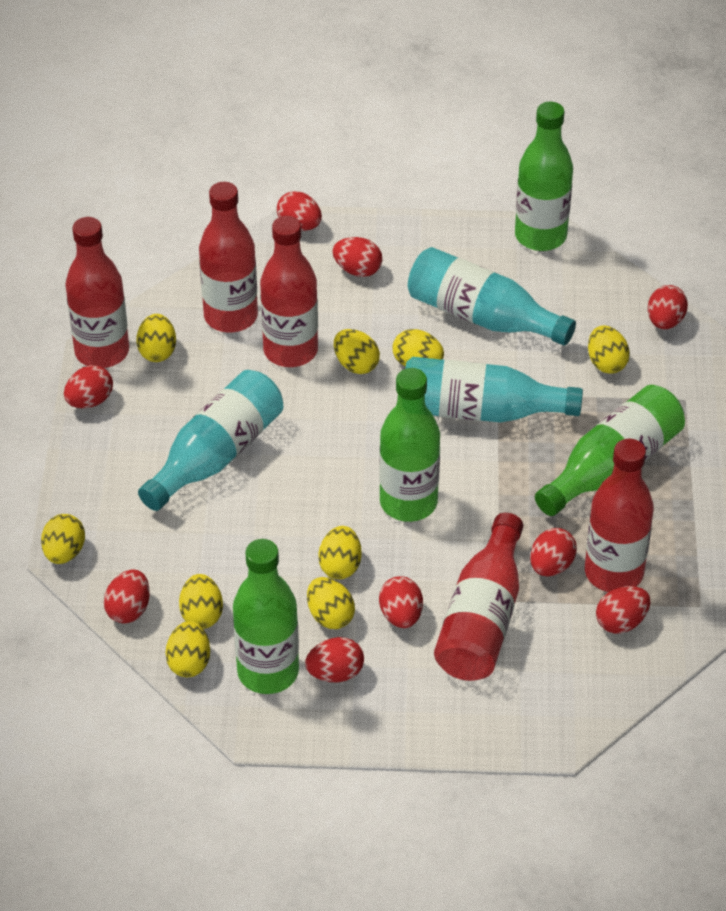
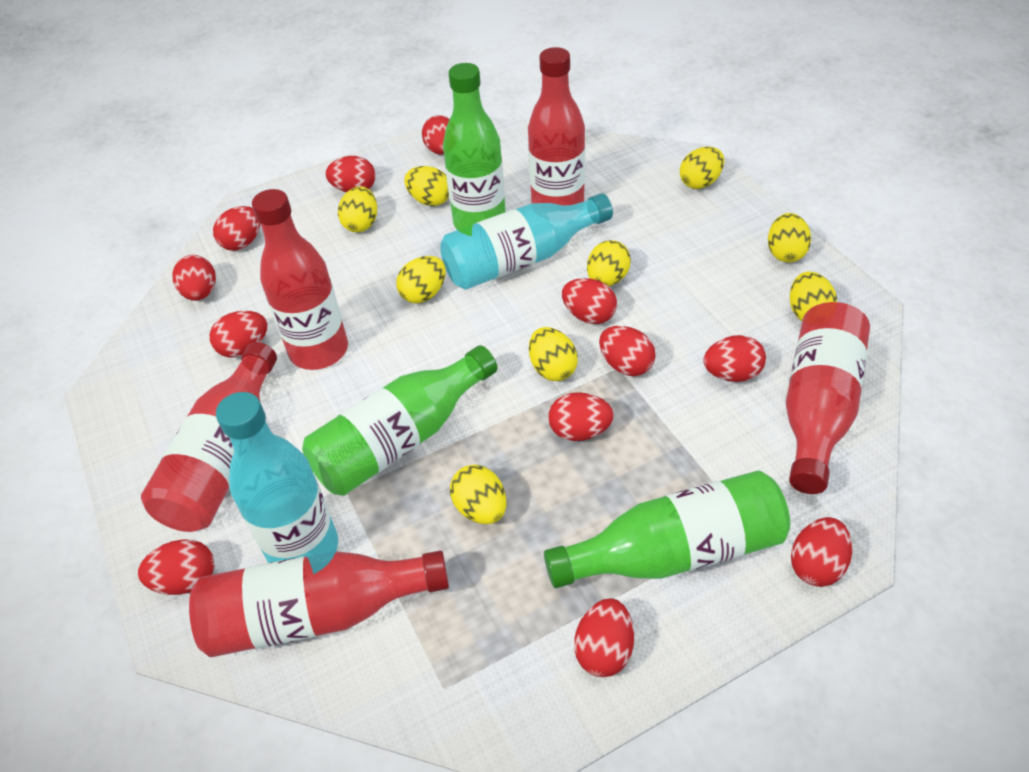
green bottle: [233,539,299,694] [379,368,440,522] [515,102,573,251] [535,385,685,516] = 4 -> [302,345,497,496] [443,63,506,230] [544,470,790,588] = 3
red egg: [64,365,113,408] [104,569,150,624] [277,191,322,231] [305,637,364,682] [332,237,382,277] [379,576,423,628] [530,528,577,576] [596,586,650,634] [648,285,688,329] = 9 -> [138,539,214,595] [173,255,216,301] [210,311,267,357] [213,206,261,251] [326,156,376,192] [422,115,450,155] [548,392,614,441] [562,278,617,324] [574,598,634,677] [599,326,656,376] [703,335,766,382] [791,517,852,587] = 12
turquoise bottle: [138,370,283,511] [405,357,583,423] [408,247,576,346] = 3 -> [216,392,338,563] [440,193,613,290] = 2

